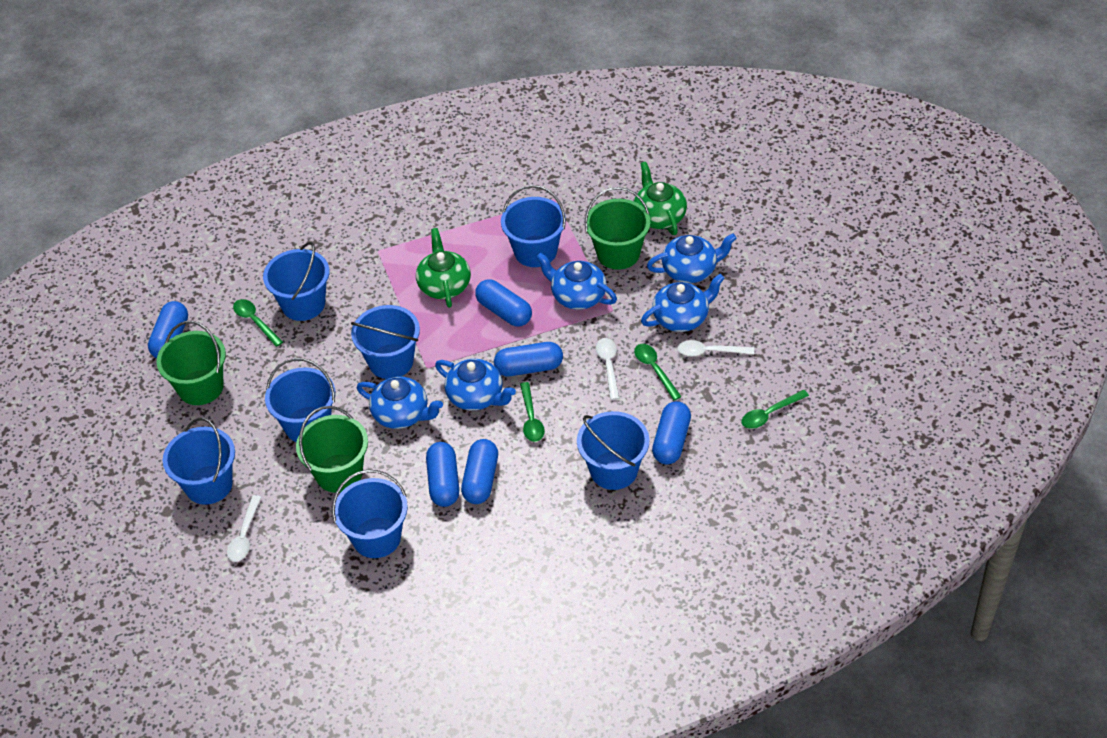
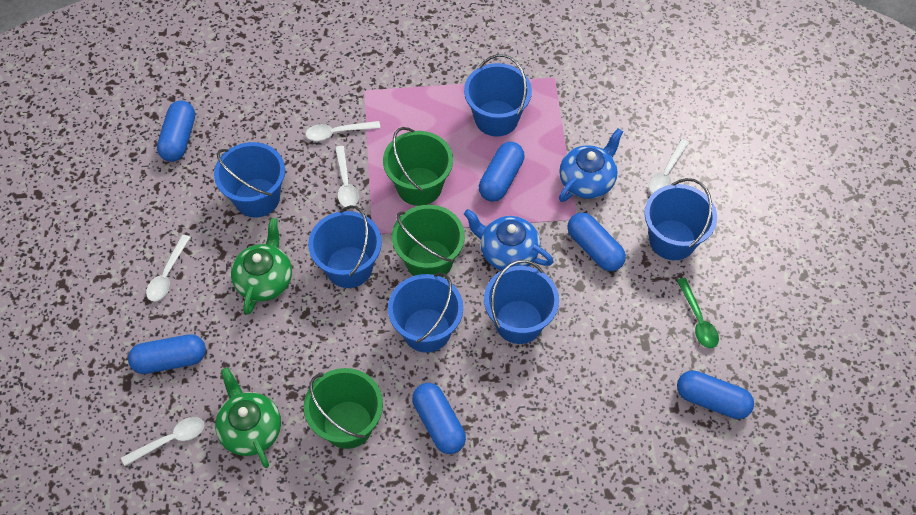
blue bucket: [163,418,235,505] [263,242,329,321] [265,358,335,442] [332,470,408,558] [351,305,420,379] [501,185,566,267] [577,411,649,490] = 7 -> [214,142,285,218] [308,205,382,288] [388,273,463,353] [464,54,532,137] [484,260,559,344] [644,178,717,260] = 6
blue teapot: [357,376,443,429] [435,359,516,411] [536,252,617,310] [641,274,725,332] [647,233,737,283] = 5 -> [464,209,554,270] [559,128,623,202] = 2
green spoon: [233,299,283,347] [520,382,545,442] [634,344,682,400] [742,390,809,429] = 4 -> [677,278,719,348] = 1
white spoon: [227,495,261,562] [596,338,619,400] [677,340,754,356] = 3 -> [121,417,204,466] [146,234,190,301] [305,121,380,141] [335,146,359,207] [649,139,689,193] = 5

